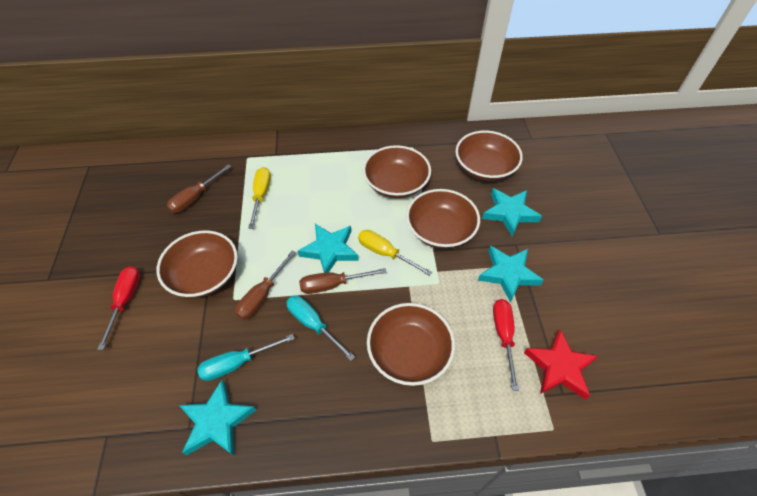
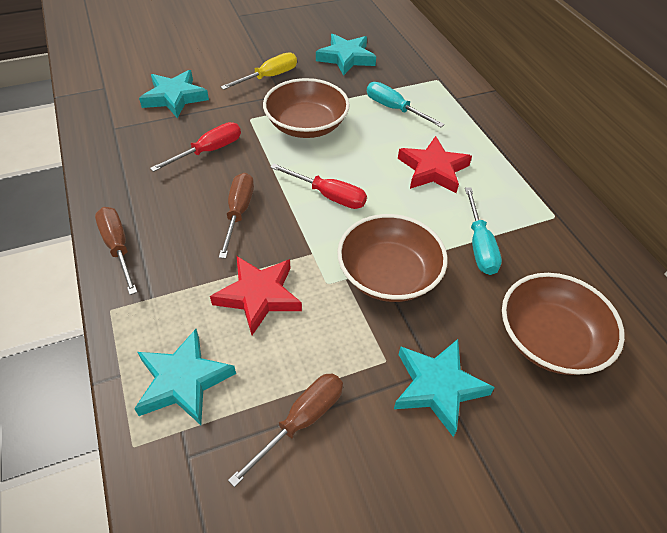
brown bowl: [156,230,238,298] [363,145,431,198] [367,303,455,386] [406,189,480,249] [455,131,523,181] = 5 -> [263,78,350,138] [337,214,448,302] [502,273,625,375] = 3
red star: [524,330,598,400] = 1 -> [210,256,302,335] [398,136,472,193] = 2
yellow screwdriver: [248,167,271,229] [358,230,432,276] = 2 -> [221,52,297,90] = 1

